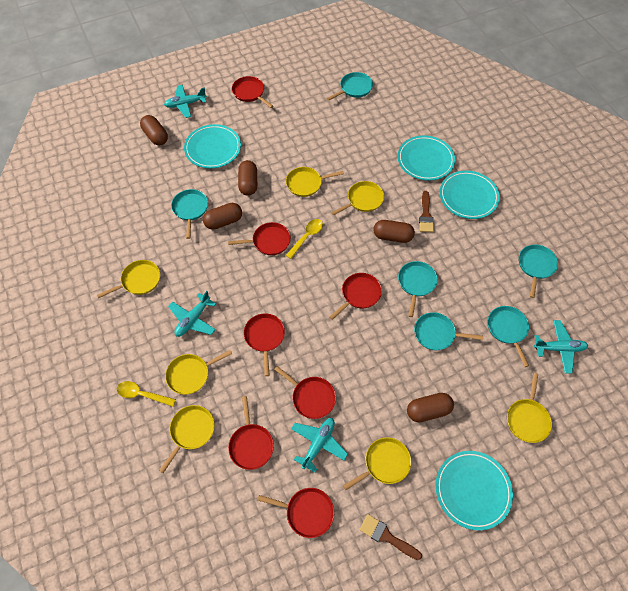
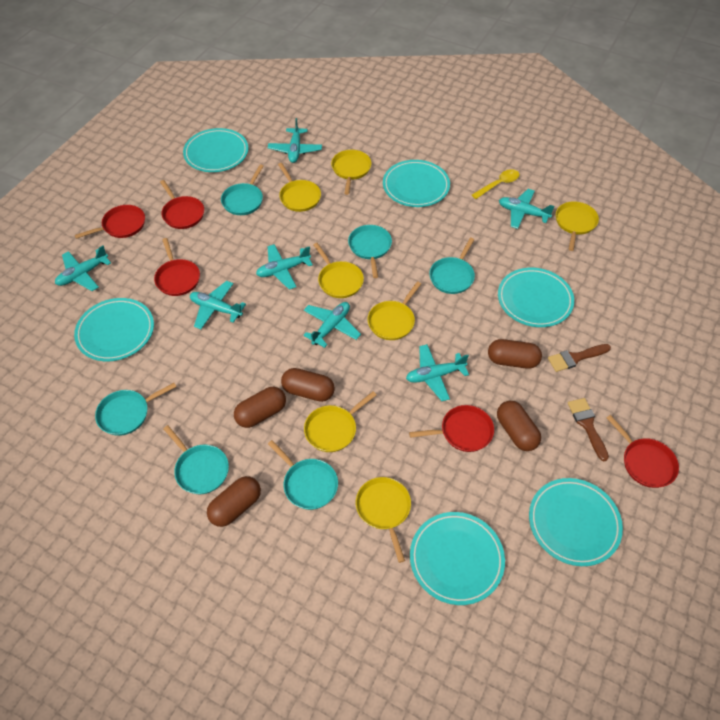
red pan: [228,222,291,255] [228,396,274,470] [232,76,273,108] [244,313,285,376] [258,488,334,538] [274,366,336,419] [329,273,382,320] = 7 -> [75,205,145,239] [154,238,200,296] [160,180,204,229] [409,405,494,452] [607,415,679,488] = 5
turquoise plane: [164,85,207,118] [168,291,216,337] [291,418,348,473] [534,320,588,374] = 4 -> [55,246,111,291] [190,281,246,329] [256,244,313,290] [268,118,322,163] [303,302,361,348] [406,344,469,401] [499,189,555,229] = 7
turquoise plate: [184,124,241,169] [398,135,455,181] [436,451,513,530] [440,171,500,219] = 4 -> [74,298,154,361] [183,128,249,172] [383,160,450,207] [410,512,505,605] [498,268,574,327] [529,478,623,566] = 6
yellow spoon: [117,381,176,407] [286,219,323,259] = 2 -> [472,169,520,199] = 1

